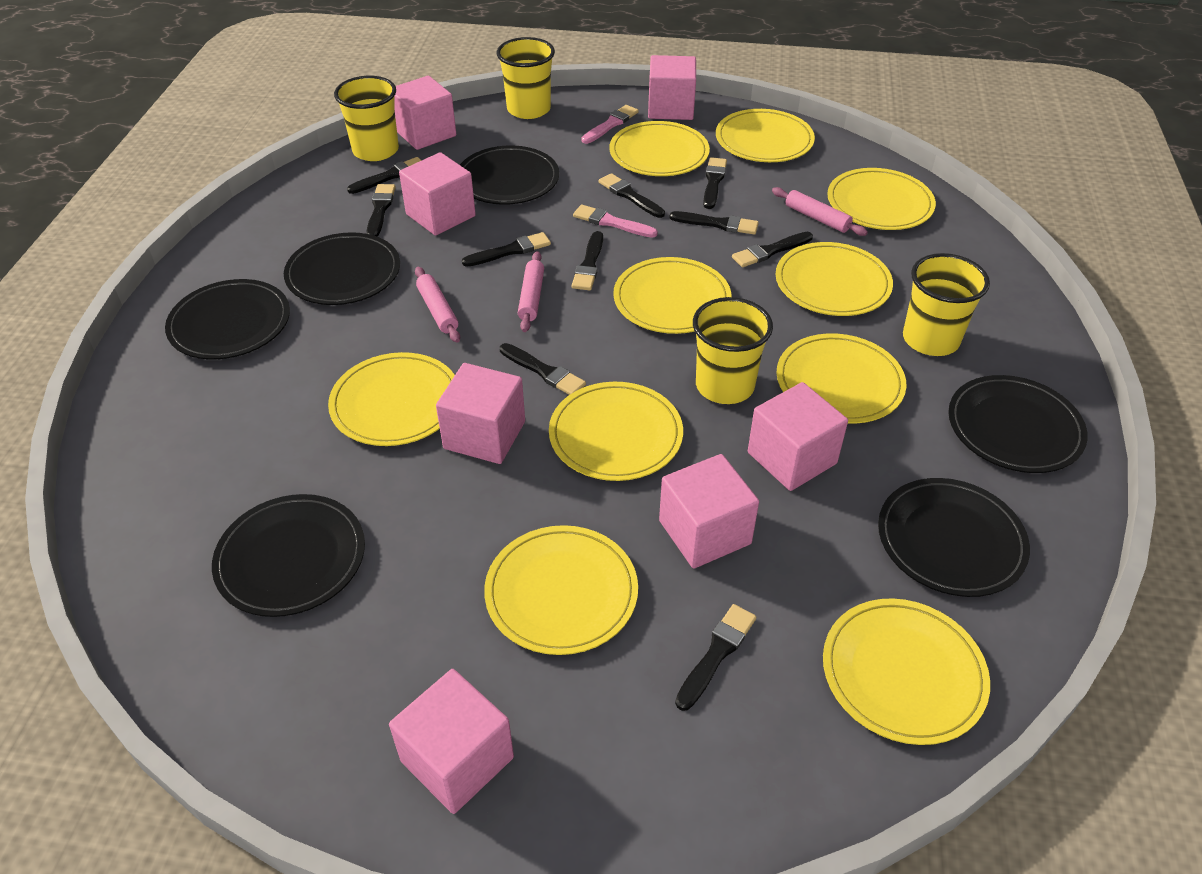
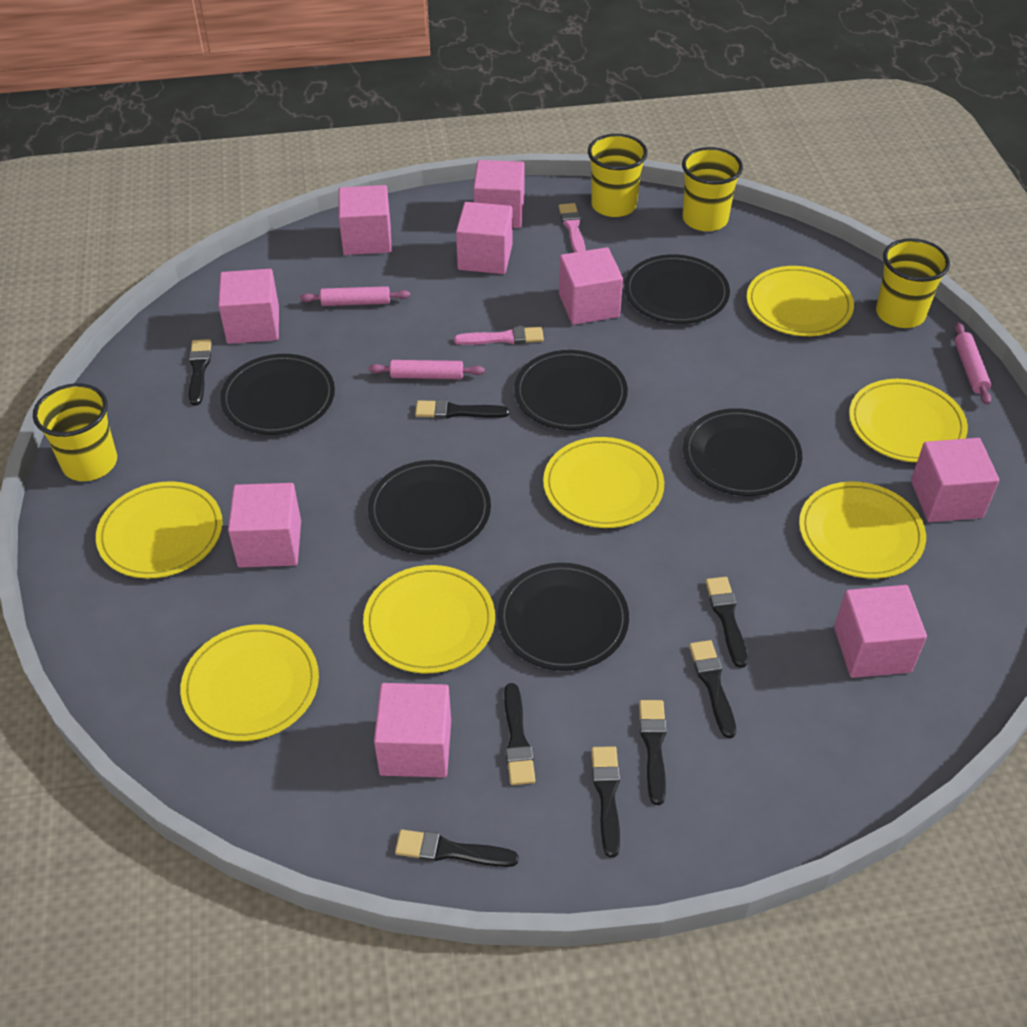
black brush: [347,157,422,194] [366,184,396,237] [462,232,551,267] [500,343,586,395] [572,231,603,290] [599,173,665,218] [670,211,759,234] [675,604,756,711] [703,157,727,209] [732,232,813,267] = 10 -> [189,339,211,406] [395,829,519,867] [415,400,510,419] [504,683,535,785] [591,746,620,857] [639,700,667,805] [689,640,736,738] [705,577,748,668] = 8
pink cube: [389,669,514,814] [394,76,456,150] [399,152,476,236] [436,363,525,464] [648,55,696,120] [659,454,759,569] [748,382,848,491] = 7 -> [218,269,279,344] [228,483,301,568] [339,185,392,255] [374,683,451,778] [456,202,513,274] [473,160,525,228] [559,247,623,325] [834,585,927,678] [911,438,999,522] = 9
yellow plate: [328,352,455,446] [484,525,638,655] [549,382,683,481] [609,121,710,176] [613,257,732,334] [716,109,815,162] [776,242,893,316] [777,333,906,424] [823,598,990,745] [827,168,936,230] = 10 -> [96,481,223,579] [180,624,319,741] [363,565,495,673] [543,437,664,528] [747,266,854,336] [799,482,926,579] [849,379,968,463] = 7

